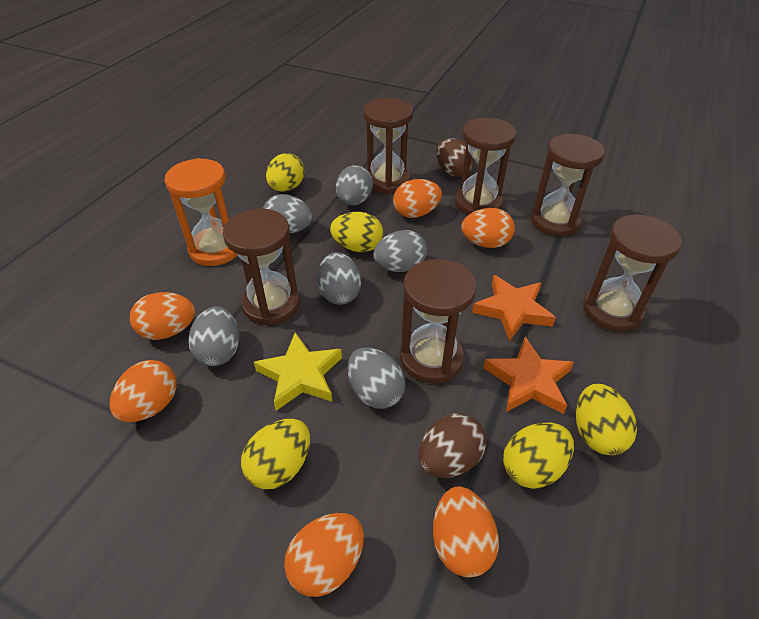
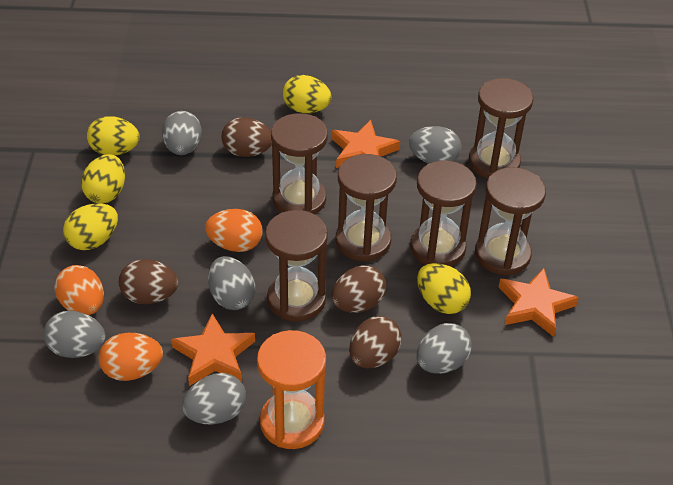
brown egg: [418,413,486,478] [436,138,475,177] = 2 -> [118,259,179,304] [221,117,272,157] [332,265,386,313] [349,316,402,368] = 4
orange egg: [110,360,177,422] [130,292,195,340] [284,513,364,597] [393,179,442,218] [433,486,499,577] [461,208,515,248] = 6 -> [54,265,104,315] [99,333,163,381] [205,209,262,252] = 3
orange star: [472,275,556,341] [483,337,574,414] = 2 -> [171,313,255,386] [332,120,400,168] [499,268,579,337] = 3
yellow star: [254,332,342,411] = 1 -> none = 0

